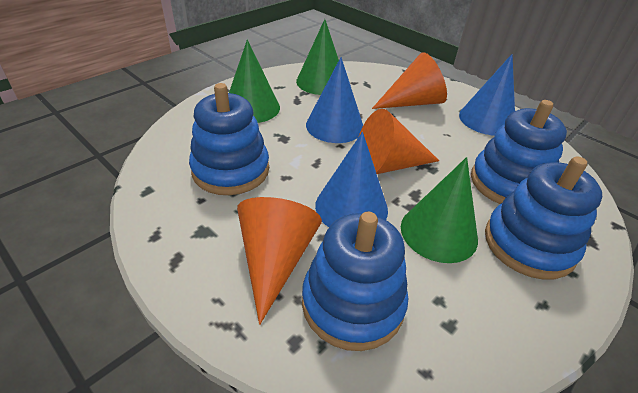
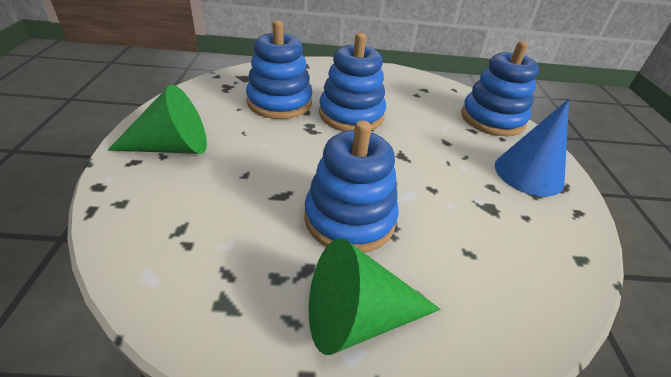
blue cone: [306,57,363,143] [315,132,388,227] [459,54,515,136] = 3 -> [495,99,569,196] = 1
green cone: [229,40,280,123] [296,19,339,95] [401,157,478,263] = 3 -> [108,85,207,154] [309,238,441,355] = 2
orange cone: [237,197,322,325] [359,109,439,174] [372,52,447,109] = 3 -> none = 0

